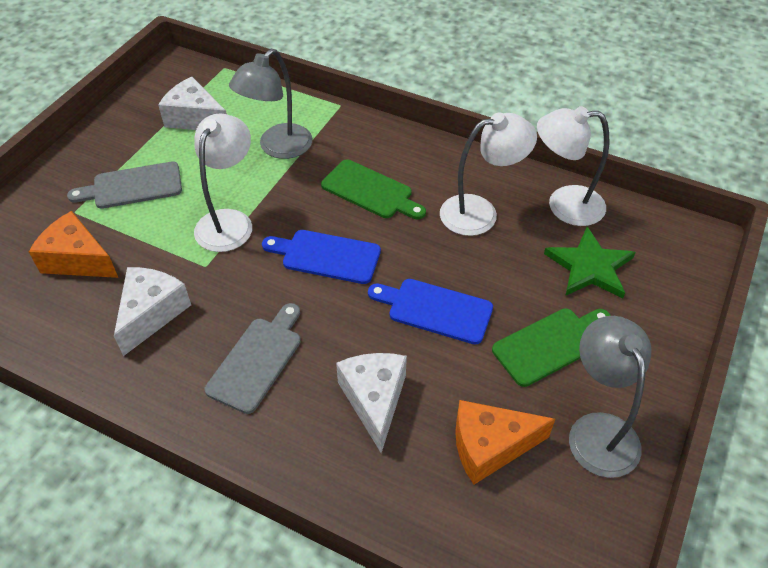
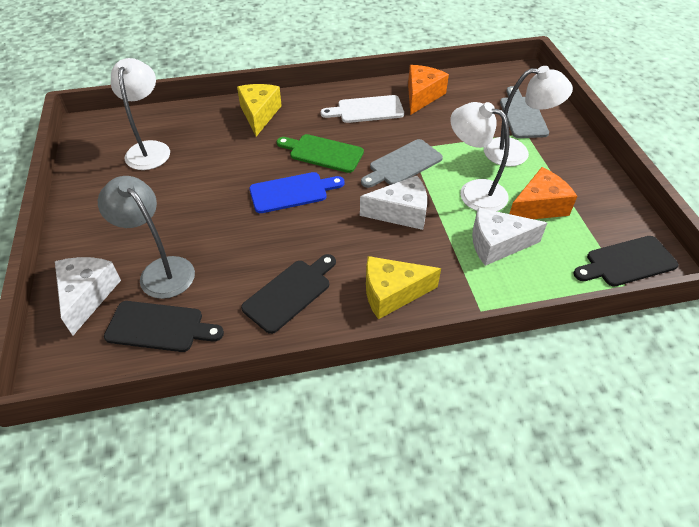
black cutting board: none = 0 -> [104,301,224,352] [241,254,336,334] [573,236,679,287] = 3
blue cutting board: [262,230,381,284] [368,279,493,345] = 2 -> [249,172,345,213] = 1
green cutting board: [321,159,426,219] [492,308,611,387] = 2 -> [277,134,364,173] = 1
green star: [544,227,636,298] = 1 -> none = 0
grey lamp: [229,49,313,159] [569,316,652,478] = 2 -> [98,176,195,299] = 1
white cutting board: none = 0 -> [320,95,404,123] = 1
yellow cheese: none = 0 -> [237,84,282,137] [366,256,441,319] = 2

